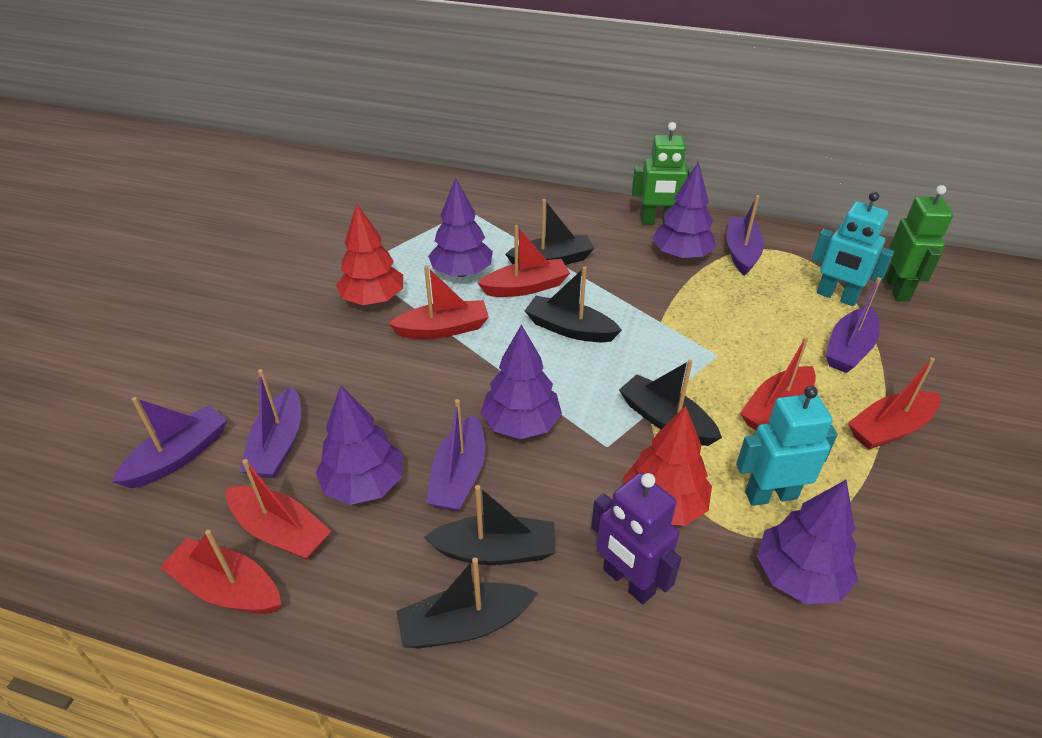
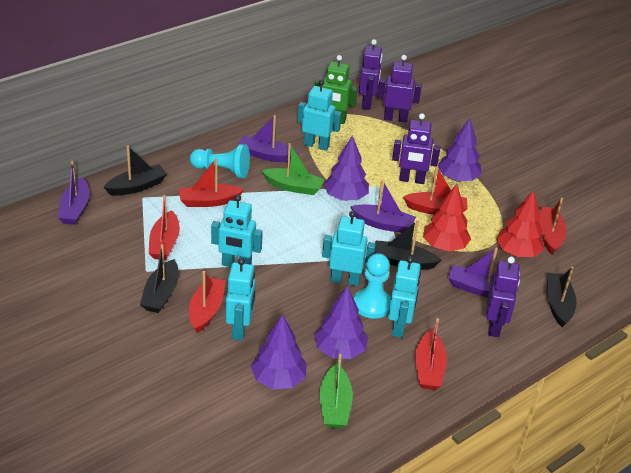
black boat: [396,558,538,649] [424,485,555,565] [505,199,594,265] [525,267,622,342] [619,359,722,446] = 5 -> [104,145,167,196] [140,244,179,313] [374,220,441,270] [546,267,577,327] = 4
green boat: none = 0 -> [261,143,324,195] [320,354,353,428] = 2
green robot: [632,122,694,225] [886,185,953,301] = 2 -> [315,55,358,124] = 1
purple boat: [112,397,227,488] [240,369,301,478] [426,399,485,512] [727,195,764,276] [826,277,881,373] = 5 -> [58,161,89,225] [238,115,299,162] [351,180,416,233] [448,248,519,297] = 4
purple robot: [591,473,681,604] = 1 -> [359,39,383,110] [377,55,422,123] [392,113,440,184] [486,257,520,337] = 4
purple tree: [316,385,402,505] [428,178,493,277] [481,324,562,439] [652,161,716,260] [757,480,858,604] = 5 -> [251,314,306,389] [314,286,368,359] [324,136,369,201] [438,118,482,182] = 4
turquoise pawn: none = 0 -> [190,144,250,178] [354,253,391,319] = 2
turquoise robot: [736,386,838,506] [812,192,894,306] = 2 -> [211,195,263,267] [226,258,255,341] [297,80,342,151] [322,211,376,286] [388,256,421,338] = 5

